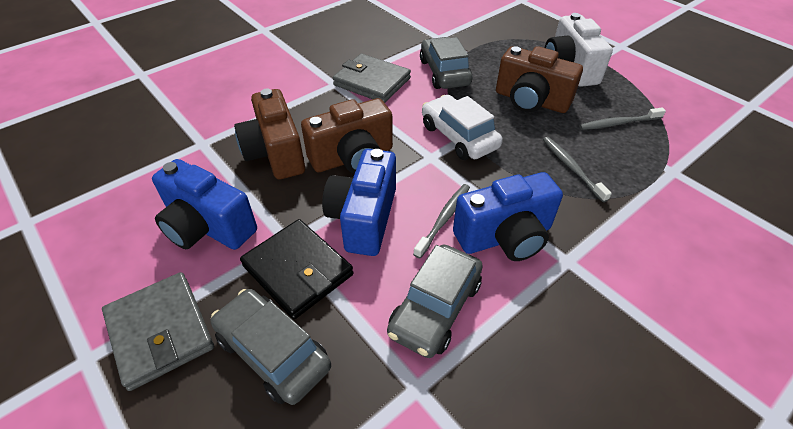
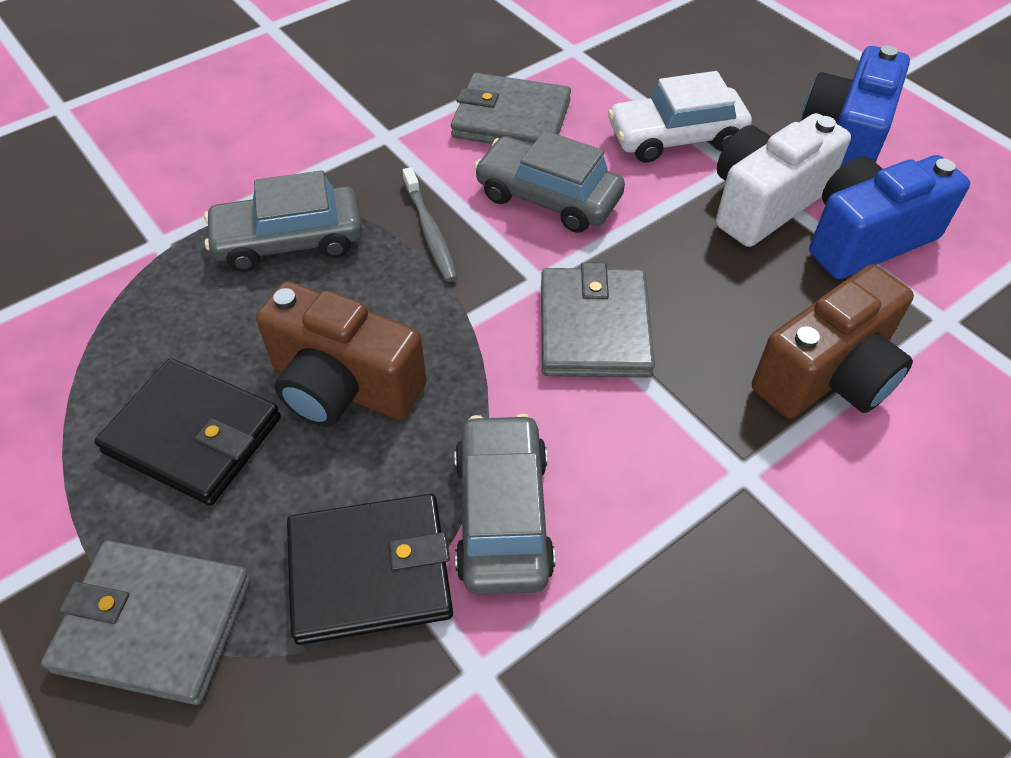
black wallet: [240,219,353,319] = 1 -> [95,358,281,506] [287,494,453,645] = 2
blue camera: [152,159,257,250] [322,149,396,256] [453,172,563,261] = 3 -> [801,45,910,167] [809,155,970,279] = 2
brown camera: [234,89,305,180] [301,98,393,174] [496,46,583,113] = 3 -> [256,281,427,427] [752,264,914,419] = 2
grey toothbrush: [413,184,470,258] [543,137,612,202] [579,107,666,130] = 3 -> [403,167,457,282] = 1
grey wallet: [102,272,214,391] [333,54,411,103] = 2 -> [41,540,251,705] [451,73,571,145] [541,262,655,378] = 3

